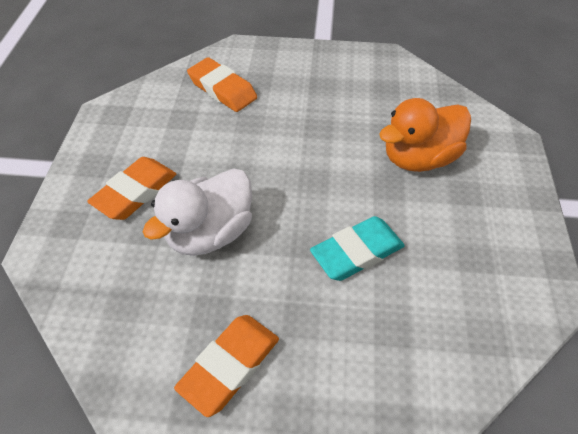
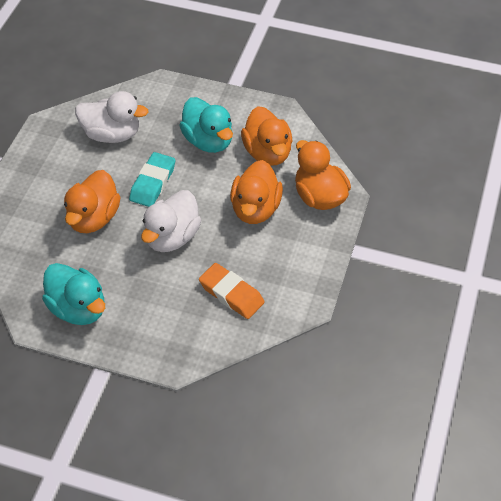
orange duck: [379,98,471,172] = 1 -> [64,170,120,233] [230,160,283,224] [241,106,292,166] [295,140,351,210] = 4
orange eraser: [87,157,176,220] [174,315,279,417] [187,57,257,112] = 3 -> [199,263,265,319] = 1
turquoise duck: none = 0 -> [42,263,105,325] [179,97,233,153] = 2
white duck: [143,168,252,256] = 1 -> [75,91,149,143] [141,190,201,252] = 2

